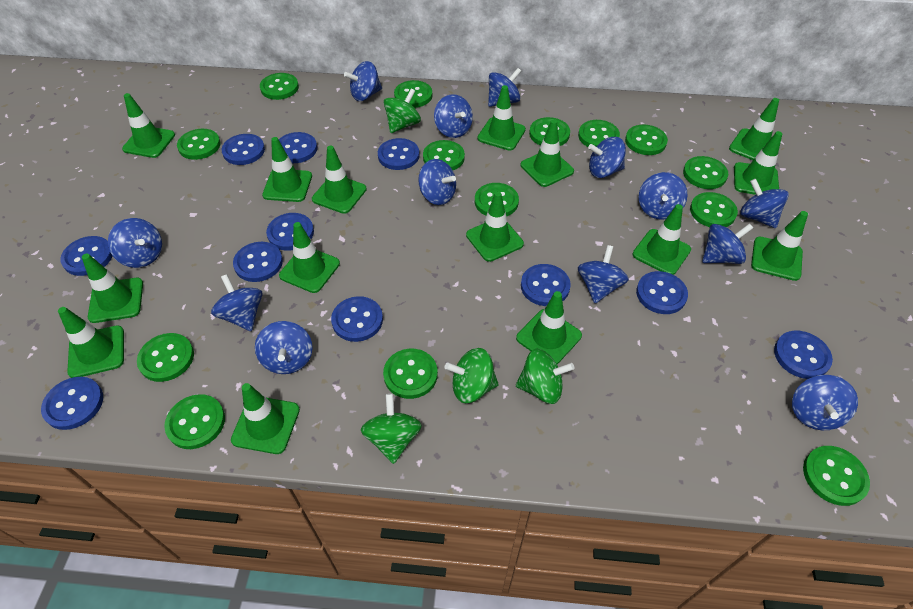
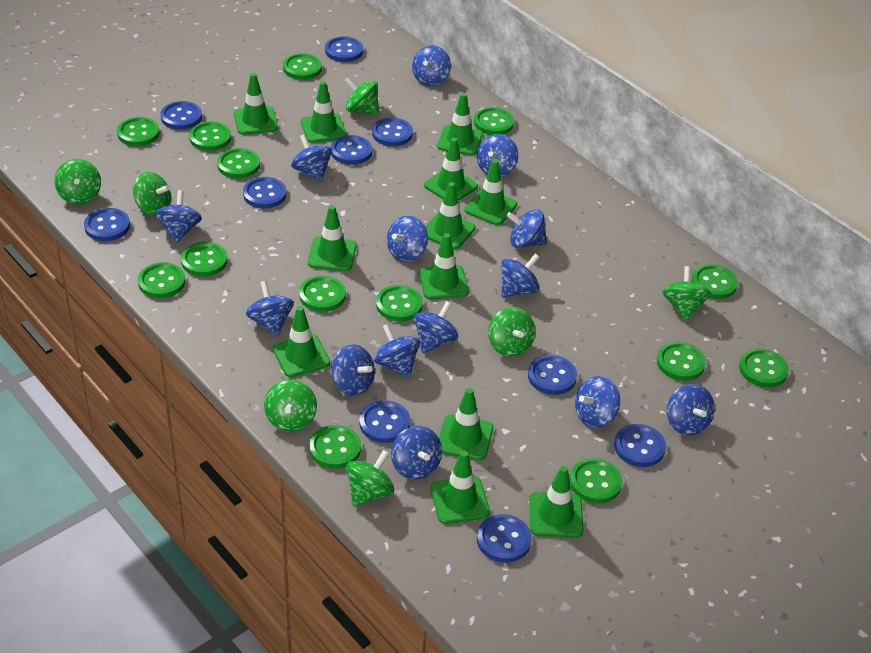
blue button: [41,377,103,430] [60,236,112,276] [222,134,265,165] [233,242,283,282] [266,213,314,251] [279,132,317,163] [331,296,383,342] [378,138,419,170] [521,264,571,306] [636,271,688,314] [774,331,833,379] = 11 -> [84,208,130,241] [161,101,202,130] [243,177,287,208] [325,36,363,62] [331,135,372,165] [359,400,410,443] [372,117,413,146] [477,514,532,563] [528,355,577,395] [614,424,666,467] = 10
blue spinning top: [108,218,162,268] [211,274,263,331] [255,321,313,374] [344,61,382,101] [418,159,456,205] [434,94,473,138] [488,68,521,107] [578,245,629,303] [588,137,626,178] [639,172,688,220] [702,223,753,264] [740,179,789,228] [792,375,858,430] = 13 -> [155,190,202,243] [246,281,294,337] [291,134,332,182] [331,344,375,396] [374,324,420,378] [387,215,428,262] [391,426,442,479] [412,45,451,86] [414,301,458,353] [477,134,518,177] [501,254,539,298] [507,209,547,248] [575,376,620,428] [667,384,715,435] = 14
green spinning top: [361,393,422,464] [384,89,421,133] [445,348,499,403] [516,349,575,404] = 4 -> [54,159,101,204] [133,172,171,216] [264,379,317,432] [344,77,379,115] [346,450,394,507] [488,307,535,357] [663,266,711,321] = 7
green traffic cone: [58,307,124,378] [82,254,143,323] [122,93,175,158] [231,383,300,454] [262,137,312,202] [279,222,340,293] [312,146,367,214] [466,191,524,262] [477,85,526,151] [516,291,582,364] [521,119,574,187] [633,204,691,275] [729,98,779,160] [734,131,782,195] [751,211,808,281] = 15 -> [234,73,278,135] [272,306,330,377] [301,81,347,143] [308,205,357,271] [419,233,469,299] [424,138,478,201] [425,182,476,249] [430,451,490,524] [437,93,483,155] [439,388,493,460] [464,159,517,225] [529,466,584,538] = 12

